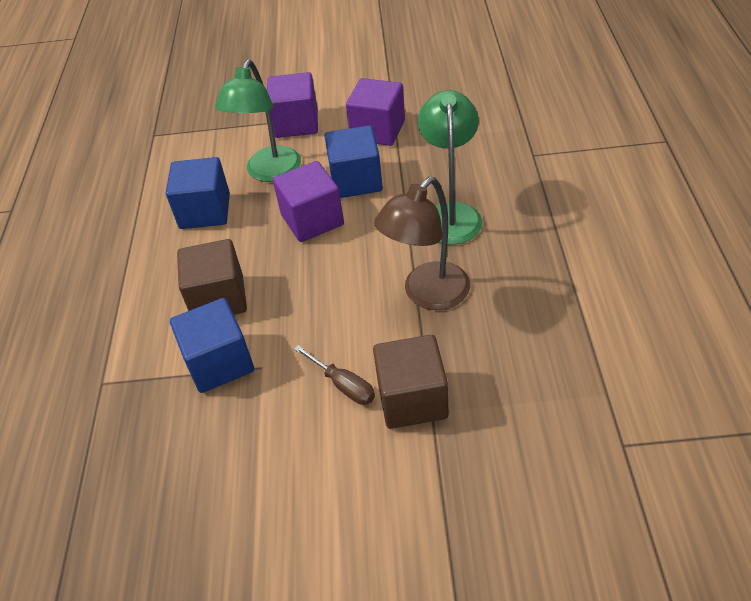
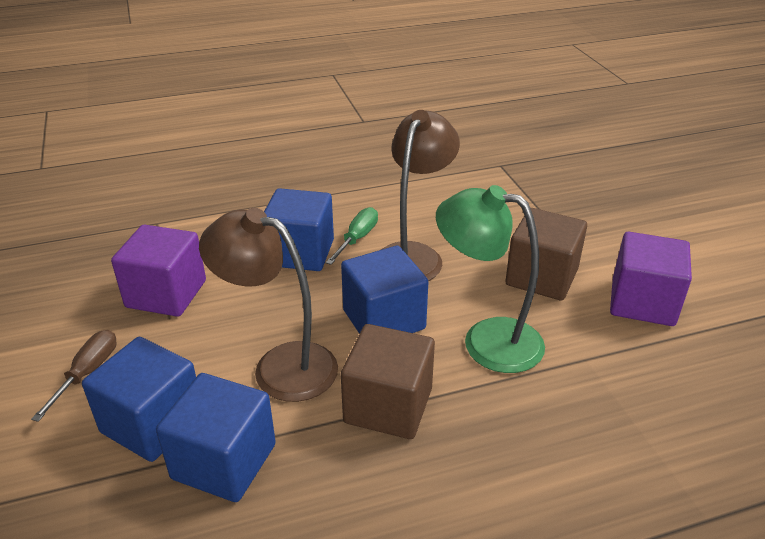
blue cube: [166,157,230,229] [170,298,254,393] [325,125,383,198] = 3 -> [82,337,196,462] [156,373,276,502] [264,188,334,271] [341,246,428,334] = 4
brown lamp: [374,177,470,310] = 1 -> [199,208,338,402] [381,110,460,281] = 2
green lamp: [215,59,301,182] [418,90,482,245] = 2 -> [436,185,545,373] = 1
green screwdriver: none = 0 -> [326,207,378,265] = 1
purple cube: [267,72,318,138] [273,161,344,242] [346,78,405,146] = 3 -> [111,224,206,317] [610,232,692,326] = 2

